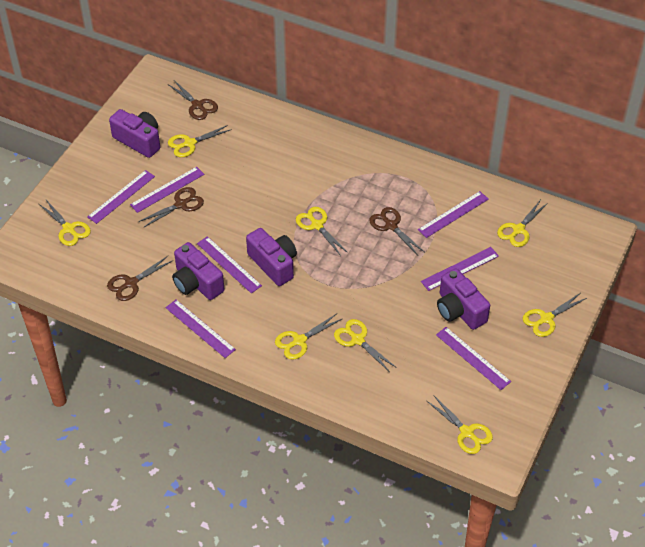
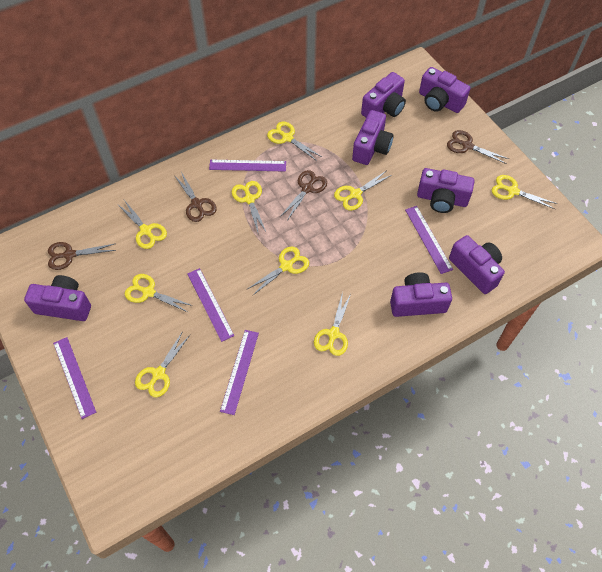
purple camera: [109,109,160,158] [172,242,224,300] [246,228,297,286] [437,268,490,330] = 4 -> [24,275,91,321] [352,110,394,165] [361,72,406,117] [390,272,452,317] [417,168,475,213] [419,67,470,113] [449,235,505,294] = 7
purple ruler: [87,170,155,224] [130,167,204,213] [165,300,236,358] [197,236,262,293] [418,191,489,238] [421,247,499,291] [436,327,511,390] = 7 -> [53,337,96,419] [187,268,234,342] [209,160,286,172] [220,330,259,415] [405,206,453,274] = 5
yellow scissors: [39,200,91,246] [168,125,232,157] [275,314,342,360] [296,207,348,256] [334,319,397,372] [427,395,493,454] [497,201,548,247] [523,293,587,337] = 8 -> [117,200,167,249] [125,274,193,313] [135,331,190,398] [232,181,266,235] [248,247,309,296] [267,122,322,161] [314,292,351,356] [334,170,392,211] [492,175,558,209] = 9

